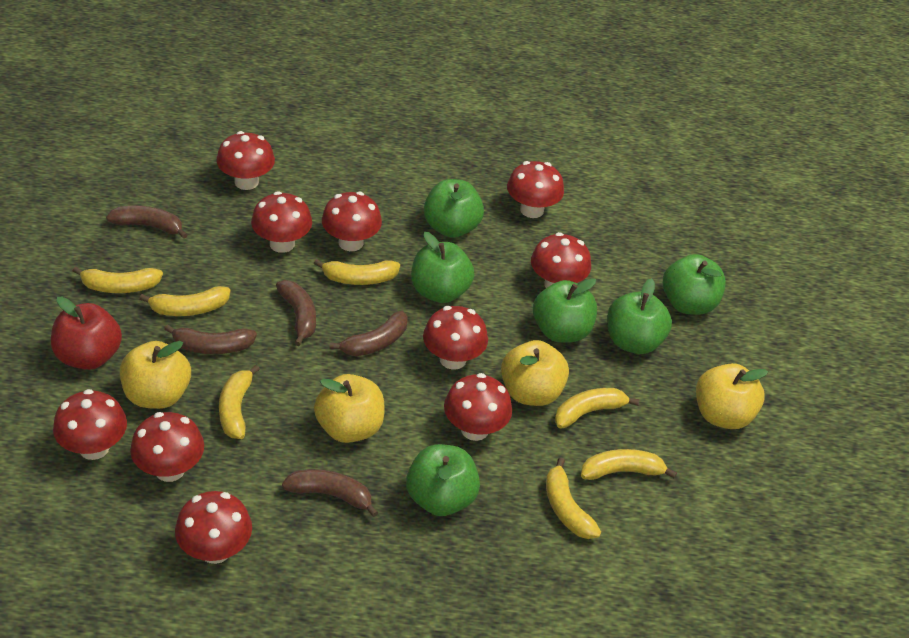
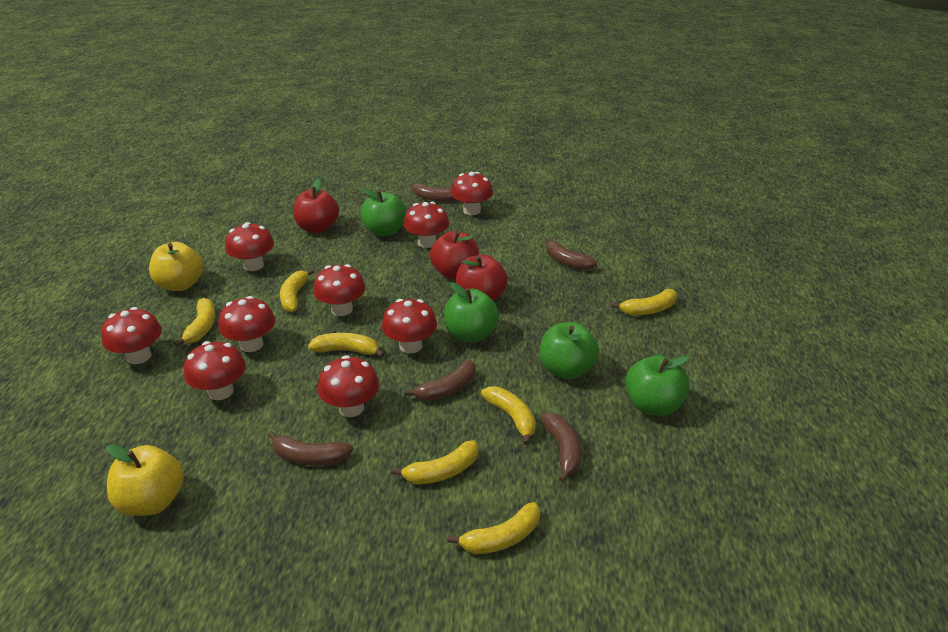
green apple: [406,444,480,516] [411,232,474,303] [424,179,484,238] [533,278,597,343] [607,278,672,354] [663,254,726,315] = 6 -> [360,189,406,236] [444,282,499,343] [540,322,599,379] [626,355,690,416] = 4
red apple: [51,297,122,370] = 1 -> [293,179,339,233] [430,231,479,280] [456,255,508,301] = 3
red mushroom: [53,389,127,460] [130,412,204,482] [175,491,252,564] [216,131,275,190] [251,191,312,253] [322,192,382,251] [423,306,488,370] [444,373,512,441] [507,161,564,218] [531,232,591,288] = 10 -> [101,307,162,364] [184,341,246,400] [218,296,275,352] [225,222,274,271] [313,264,366,316] [318,355,379,417] [382,299,437,353] [404,202,449,248] [451,172,493,215] = 9
yellow apple: [120,341,191,409] [314,374,384,443] [501,340,569,406] [696,363,768,429] = 4 -> [106,445,184,516] [149,242,203,291] = 2

